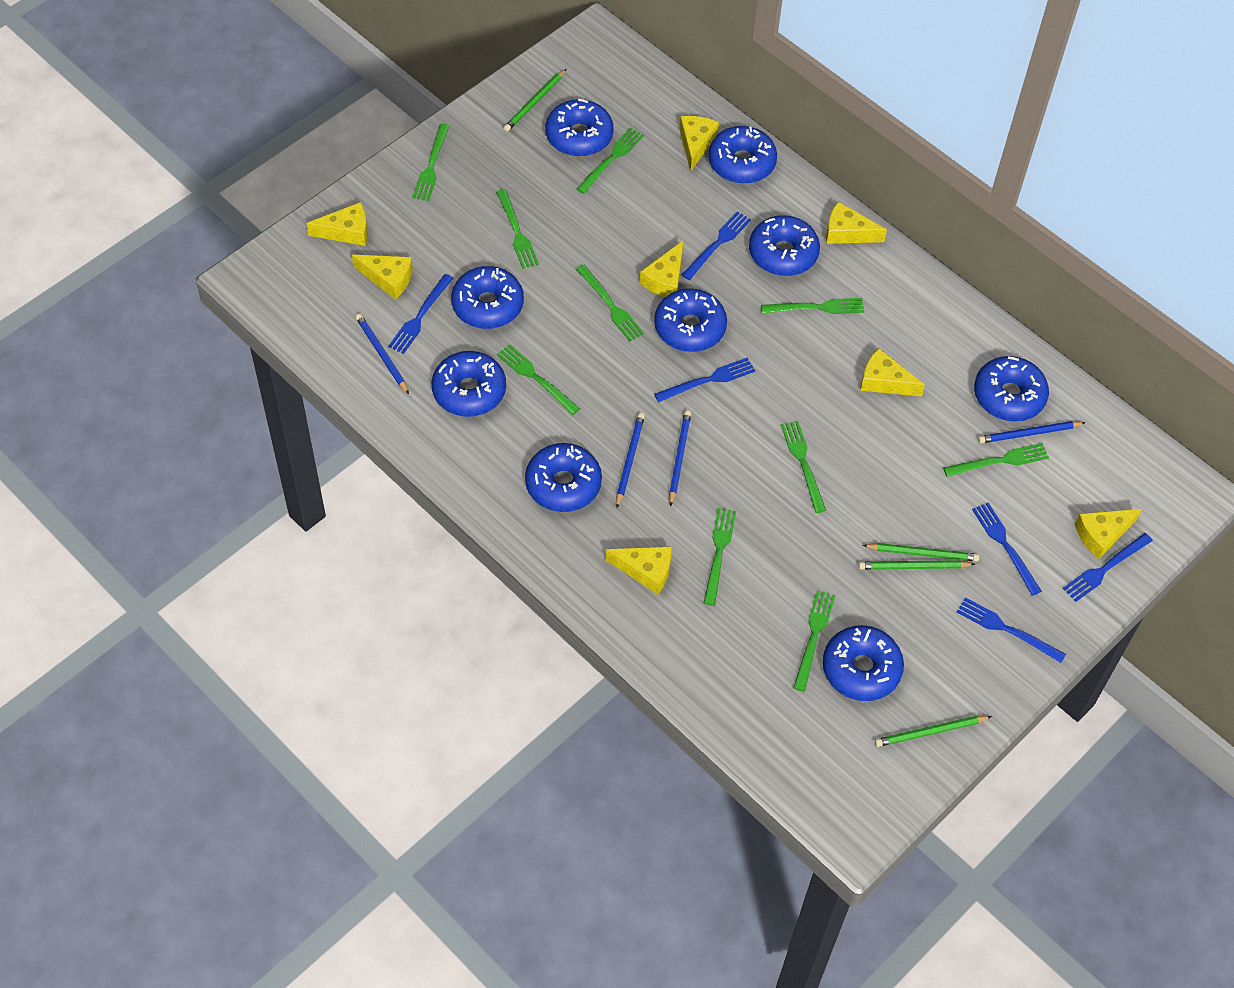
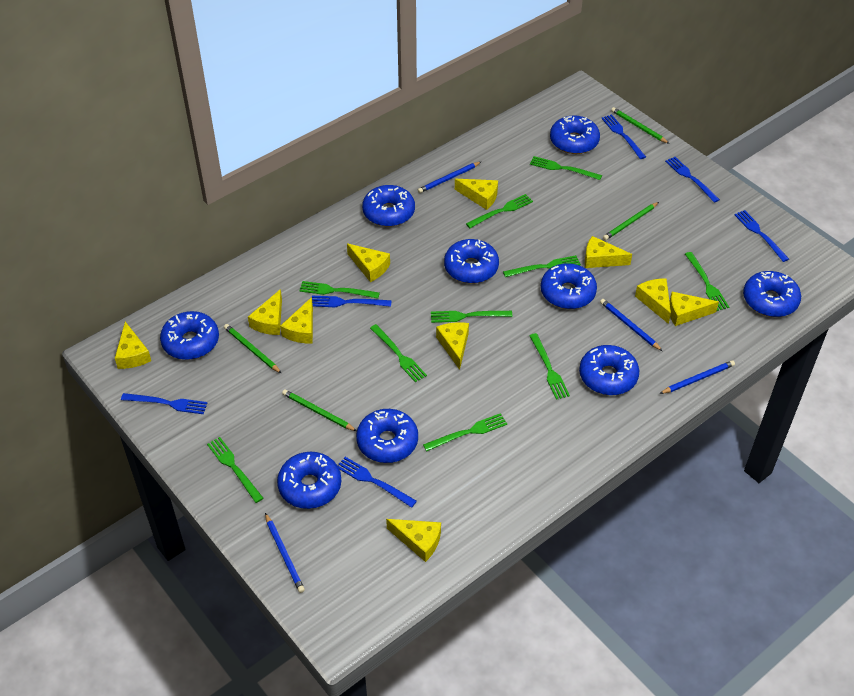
yellow cheese: [306,202,368,246] [352,255,413,300] [605,546,671,594] [640,240,684,297] [679,116,719,172] [826,202,887,244] [860,348,925,397] [1075,509,1142,559] = 8 -> [115,322,151,369] [248,289,282,335] [280,297,313,343] [347,243,390,282] [386,519,441,562] [436,322,469,370] [455,179,498,210] [585,236,632,268] [635,278,671,324] [669,292,719,326] = 10

